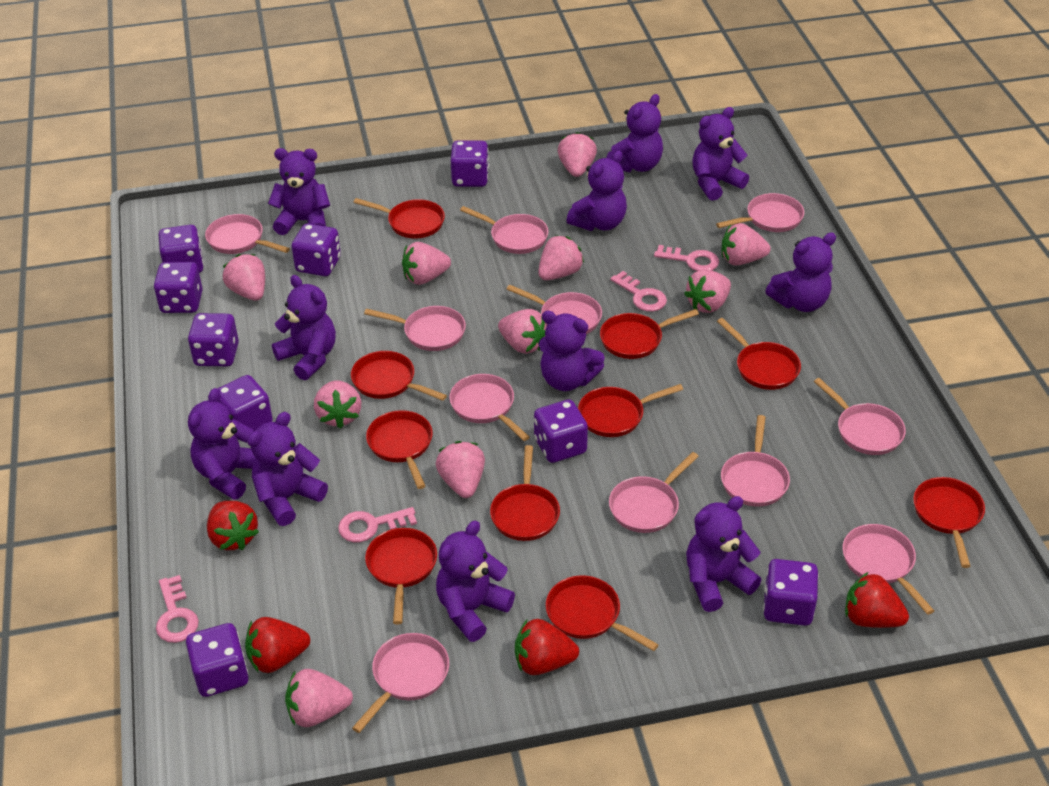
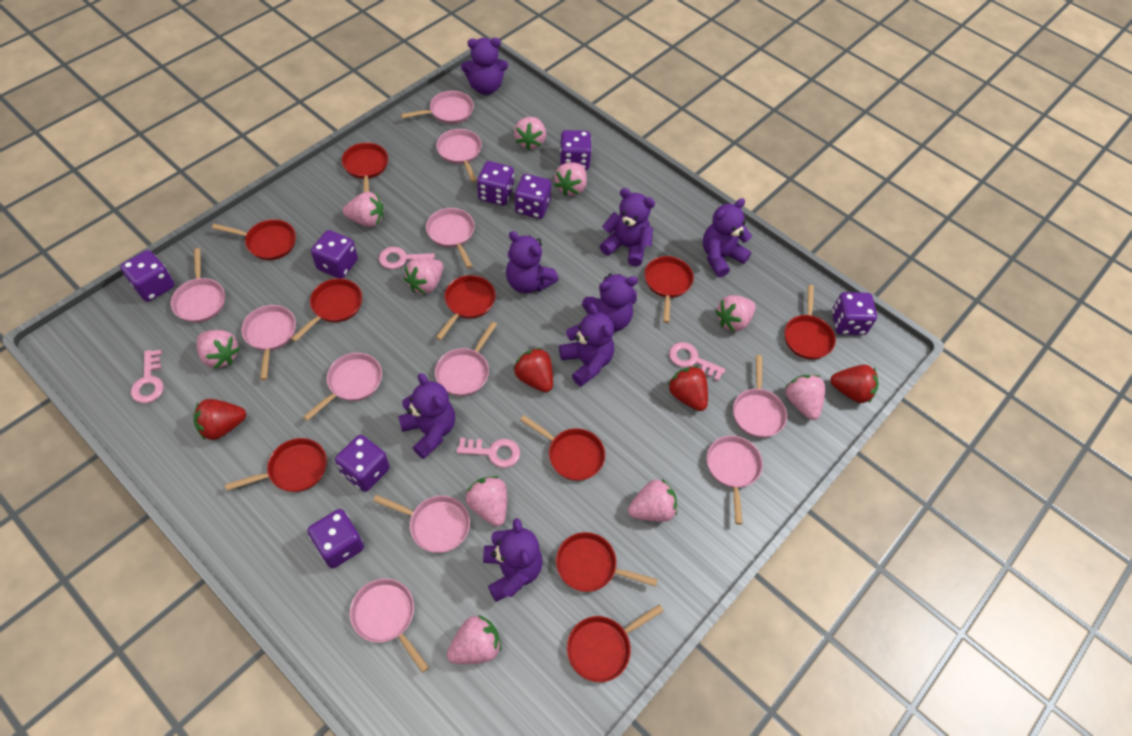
purple dice: [154,262,203,313] [159,225,204,273] [186,623,249,697] [188,313,239,366] [217,375,273,432] [291,223,341,276] [451,140,489,187] [534,399,588,463] [763,559,818,626] = 9 -> [120,250,175,302] [308,509,364,569] [311,230,358,279] [335,435,390,492] [477,161,514,206] [515,174,551,219] [560,130,592,170] [832,292,877,335] = 8
purple teddy bear: [188,388,256,500] [247,412,328,526] [268,148,330,235] [272,275,336,380] [436,521,515,642] [539,311,605,391] [566,151,627,231] [606,94,663,173] [686,496,762,612] [692,107,749,201] [765,233,836,312] = 11 -> [398,373,455,459] [461,38,508,95] [483,518,543,602] [506,231,559,293] [559,303,614,387] [582,273,638,332] [600,188,655,266] [703,198,752,277] = 8

